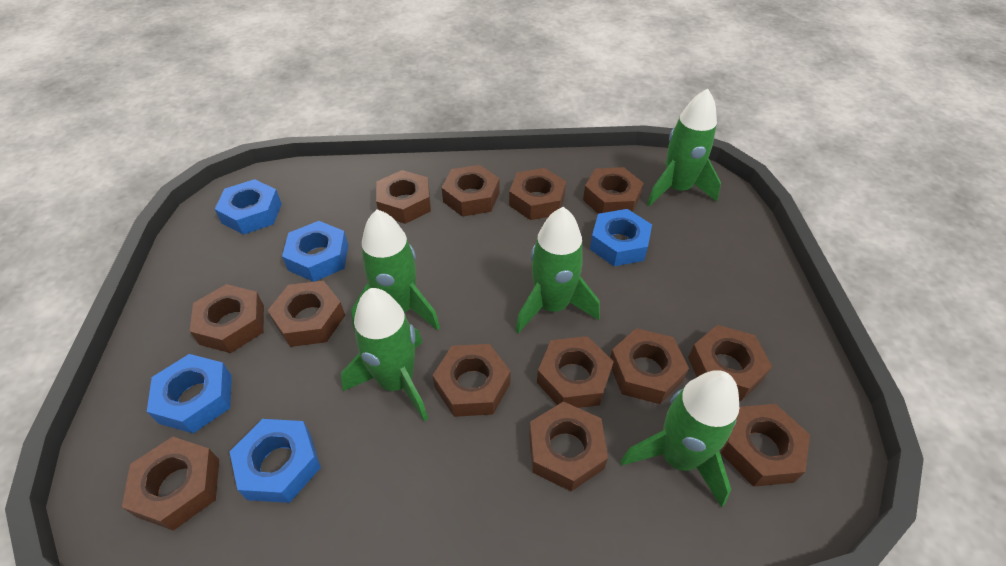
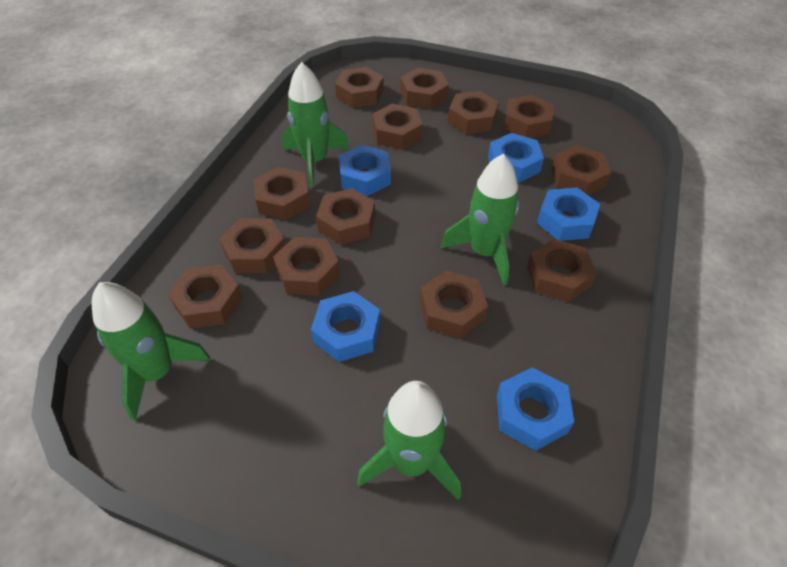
green rocket: [341,288,428,422] [351,209,440,331] [516,207,600,333] [621,370,739,508] [647,88,721,206] = 5 -> [92,282,210,420] [282,62,350,187] [357,381,461,500] [441,154,519,285] = 4

